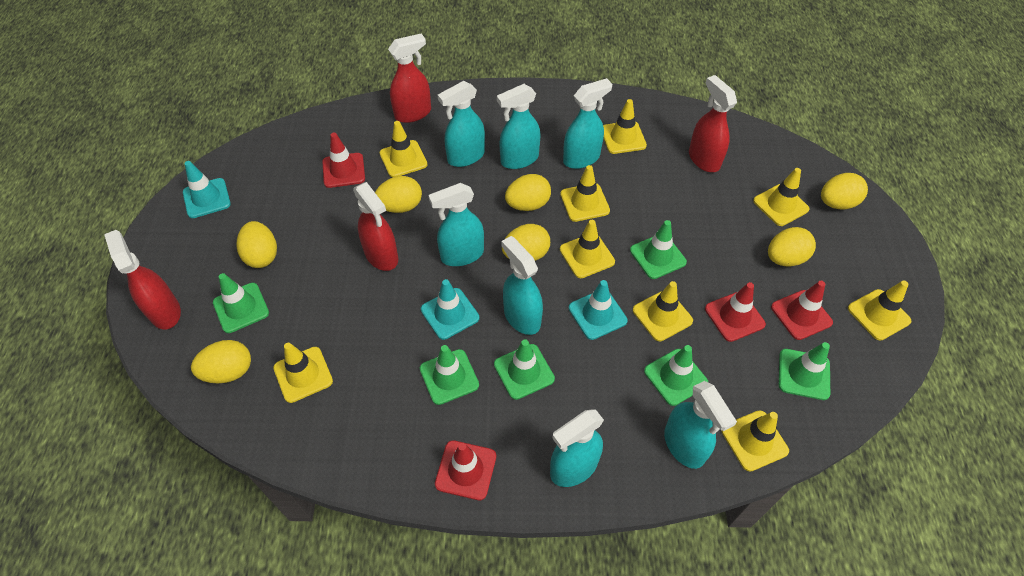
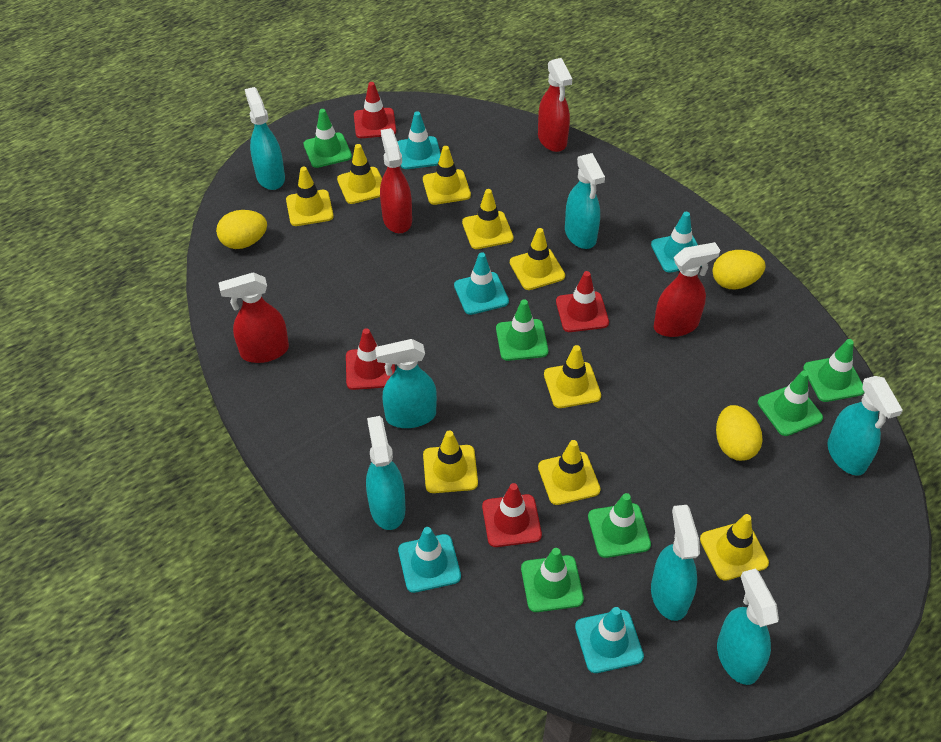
turquoise traffic cone: [183,161,231,218] [421,279,479,340] [569,280,628,340] = 3 -> [398,111,441,169] [398,527,461,593] [454,252,509,315] [575,607,644,673] [651,212,698,273] = 5
yellow egg: [191,340,251,383] [237,221,277,268] [375,176,422,213] [502,224,550,261] [505,174,551,211] [768,227,816,266] [821,173,868,210] = 7 -> [216,210,267,249] [713,250,766,290] [716,405,763,461] = 3

